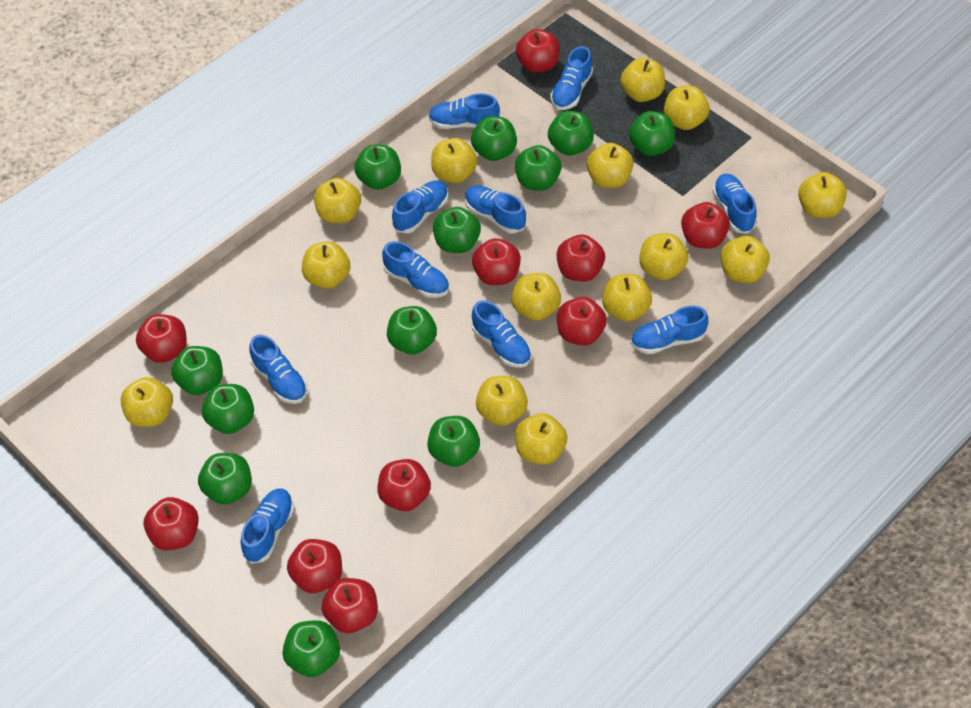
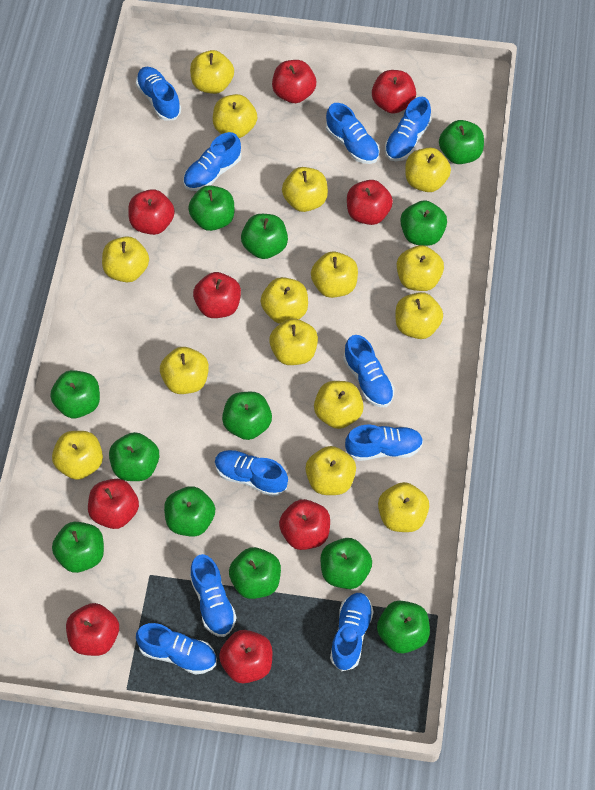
red apple: [136,314,187,363] [144,497,199,550] [287,539,342,593] [321,578,378,634] [377,459,431,511] [472,238,521,285] [516,29,560,73] [557,234,605,281] [557,297,607,345] [681,202,730,249] = 10 -> [66,603,119,656] [88,479,139,529] [128,189,175,235] [193,272,241,318] [219,630,272,683] [272,60,316,103] [279,499,330,550] [347,180,393,225] [372,70,416,114] = 9
yellow apple: [121,377,173,427] [302,242,350,289] [314,178,361,223] [431,138,477,183] [476,376,528,426] [511,273,561,321] [515,413,568,465] [587,143,633,188] [602,274,652,322] [620,58,665,102] [639,233,688,280] [664,86,710,130] [721,236,770,283] [798,172,847,218] = 14 -> [52,431,103,480] [102,236,149,282] [160,347,209,394] [190,50,234,94] [213,94,257,138] [261,277,308,324] [269,318,318,365] [282,167,328,212] [305,446,356,495] [311,252,358,298] [314,381,364,429] [378,482,429,532] [396,292,443,339] [397,245,444,291] [405,147,451,192] = 15

